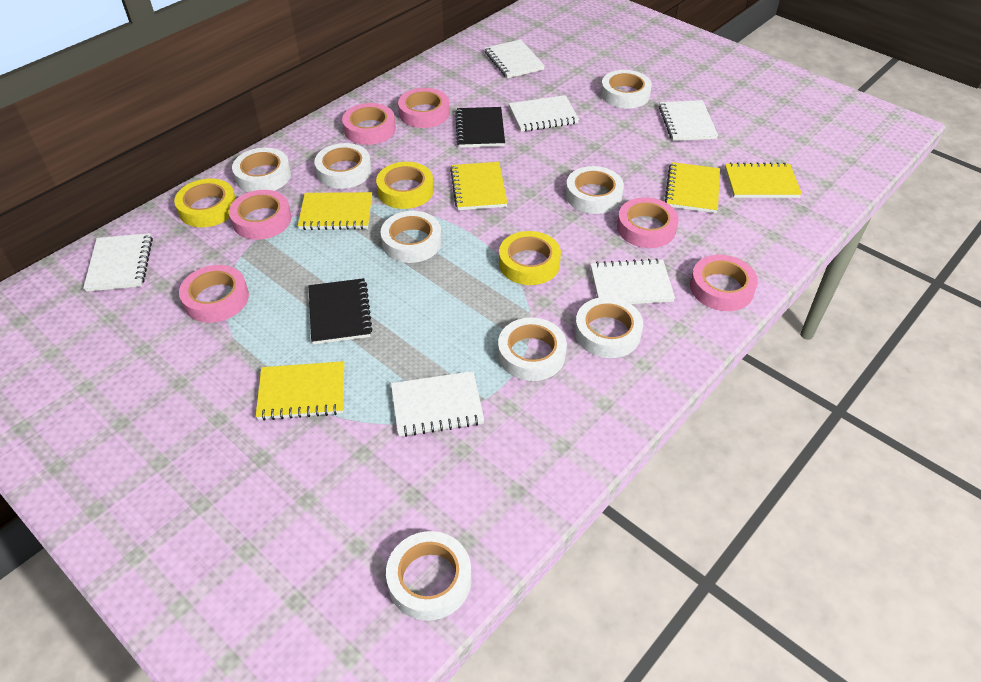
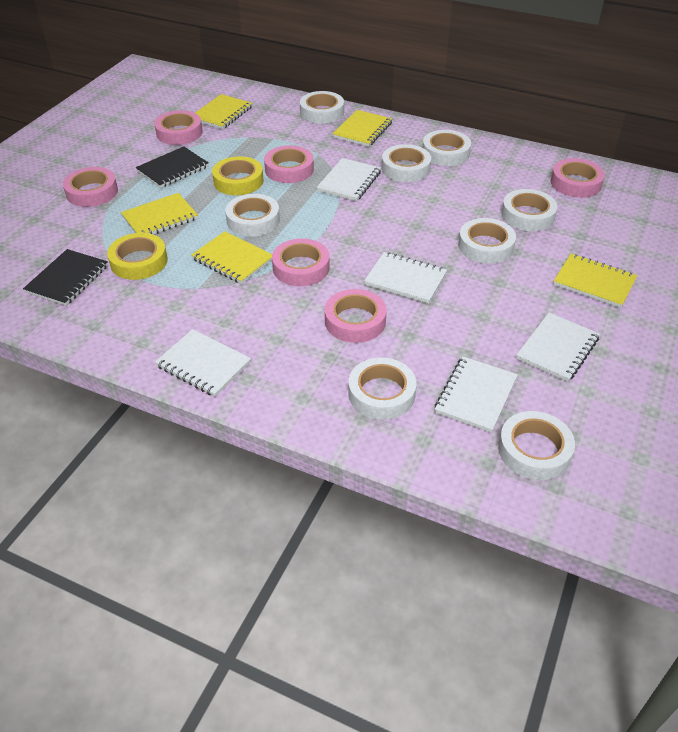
white notebook: [83,233,153,292] [391,371,484,437] [485,39,545,78] [509,95,579,132] [591,258,675,304] [659,100,718,141] = 6 -> [155,329,251,397] [317,158,381,201] [364,252,447,304] [435,356,518,433] [516,313,600,382] = 5
yellow tape: [174,179,236,227] [376,162,434,209] [499,231,561,285] = 3 -> [107,233,167,280] [212,156,264,195] = 2

